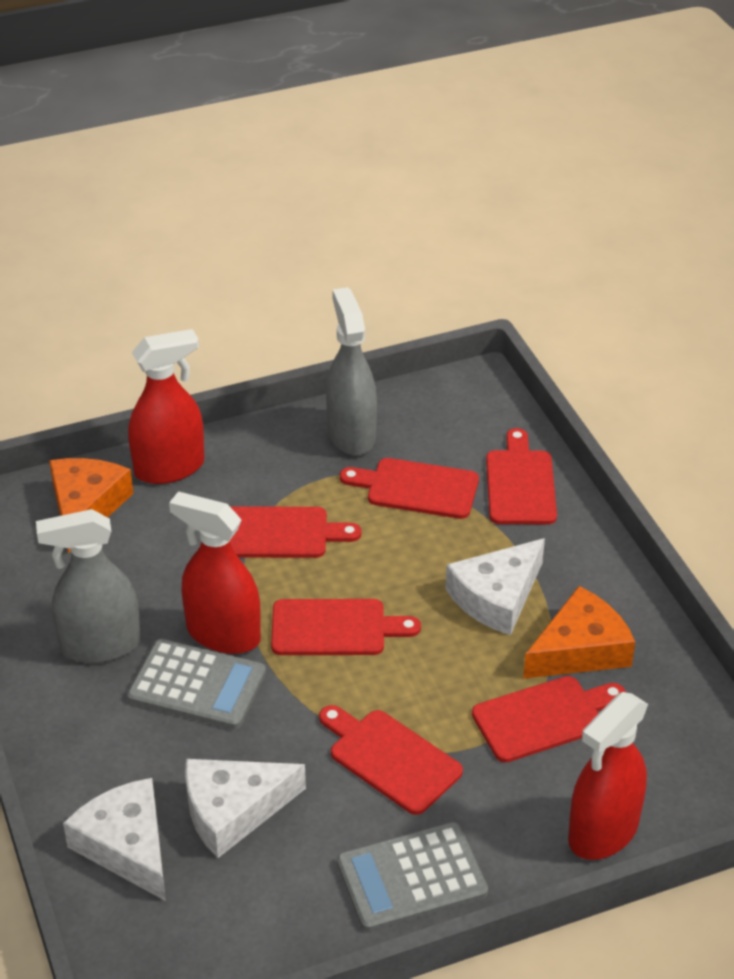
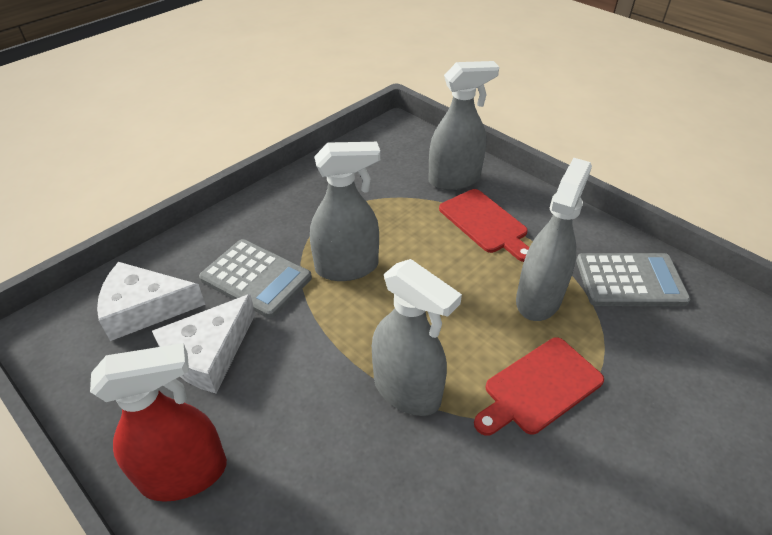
grey spray bottle: [36,509,141,663] [326,287,377,455] = 2 -> [310,142,380,281] [372,259,462,416] [428,61,499,190] [516,158,592,321] = 4
orange cheese: [49,458,133,553] [523,586,635,679] = 2 -> none = 0
red cutting board: [230,506,361,558] [271,599,421,655] [319,705,463,815] [340,458,479,519] [472,676,626,763] [486,428,557,524] = 6 -> [439,189,529,262] [474,337,604,436] = 2
red spray bottle: [128,329,205,484] [169,491,261,654] [568,692,648,860] = 3 -> [90,343,227,502] = 1
white cheese: [63,778,166,901] [185,759,306,858] [446,538,545,635] = 3 -> [97,262,206,341] [152,294,255,393] = 2

